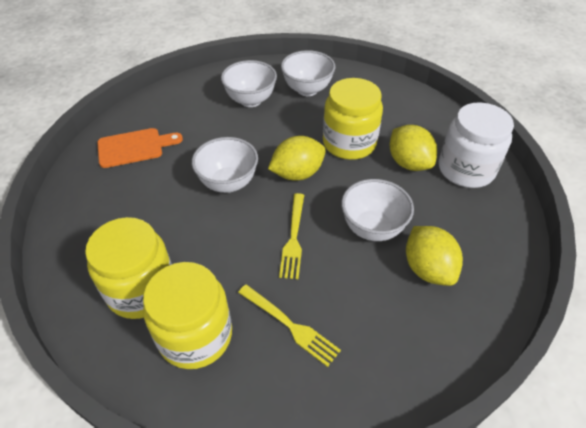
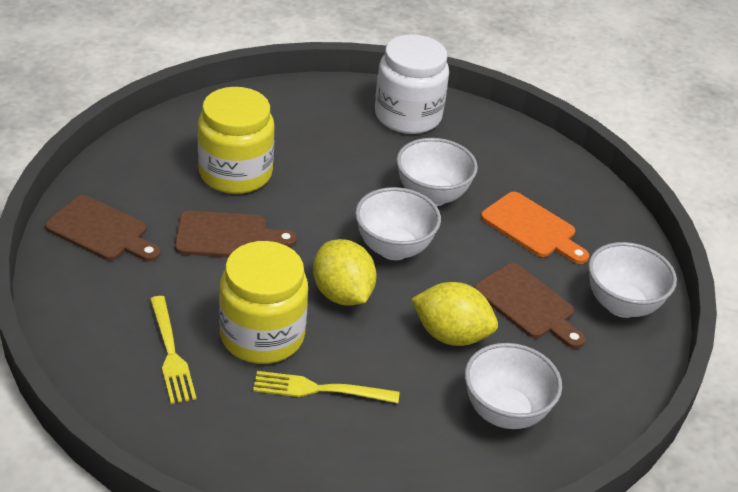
brown cutting board: none = 0 -> [45,195,160,261] [175,211,297,257] [474,263,586,349] = 3
yellow jar: [85,217,172,319] [143,262,232,369] [323,78,383,160] = 3 -> [198,87,275,194] [219,241,308,364] = 2
yellow lemon: [268,136,326,181] [390,125,437,171] [406,226,463,286] = 3 -> [313,239,376,306] [411,282,498,346] = 2

